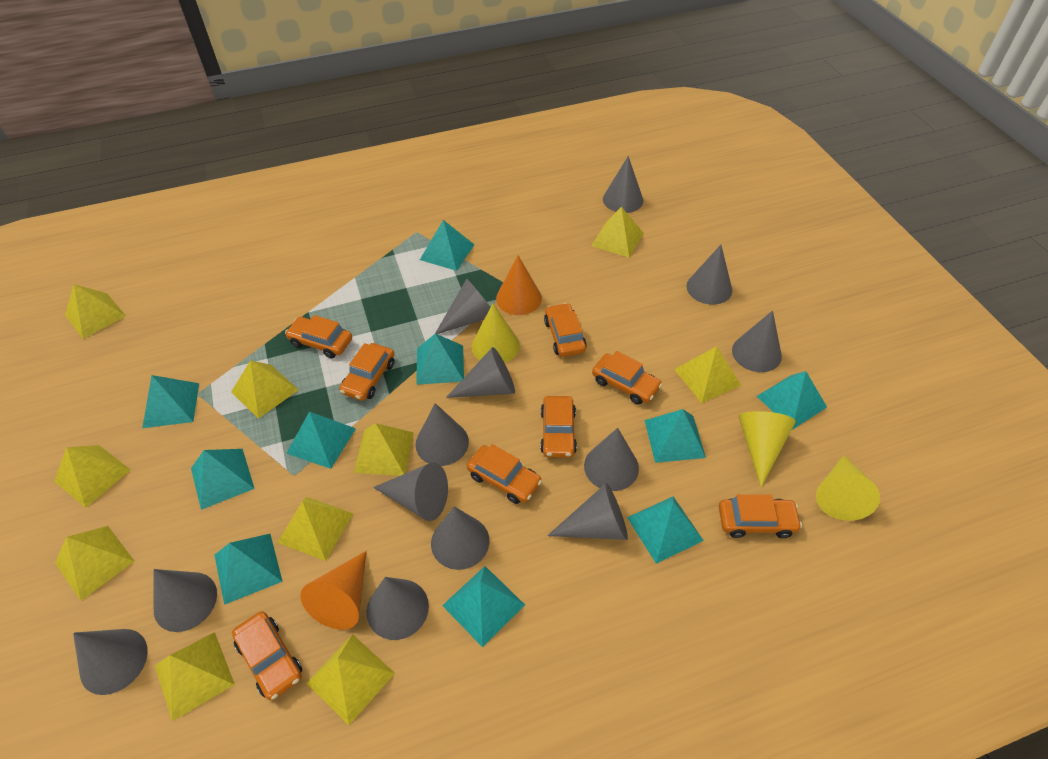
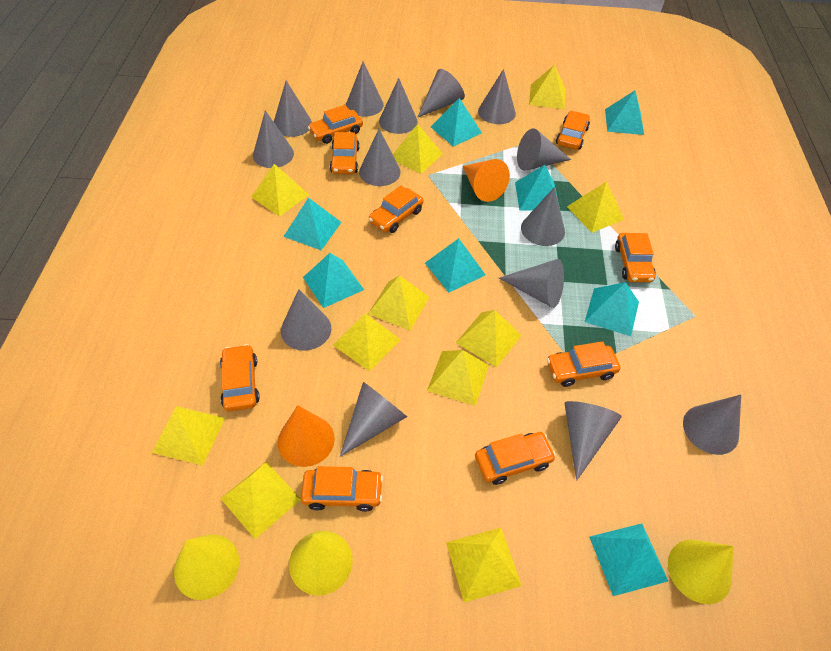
grey cone: [73,629,148,695] [153,569,217,632] [367,577,429,640] [373,462,448,521] [415,403,469,466] [431,506,489,570] [435,279,491,334] [446,347,515,398] [547,483,628,540] [584,428,639,491] [603,156,643,213] [687,245,732,305] [732,310,782,372] = 13 -> [253,110,294,168] [274,81,312,137] [281,289,331,351] [340,382,407,457] [346,61,384,117] [359,129,401,186] [379,78,418,134] [417,69,465,118] [478,69,516,124] [499,259,564,308] [517,128,571,171] [521,187,565,246] [564,401,622,481] [683,395,741,455] = 14
orange car: [232,611,302,700] [285,315,352,358] [339,343,395,401] [467,444,542,504] [540,396,577,457] [544,303,587,357] [592,351,662,405] [719,494,802,538] = 8 -> [220,344,260,412] [301,466,383,512] [308,105,363,144] [330,132,360,174] [369,185,424,233] [475,432,556,485] [547,341,620,387] [556,111,590,150] [615,233,655,282] = 9
turquoise pyramid: [142,375,199,428] [191,449,255,510] [214,534,283,605] [286,411,356,469] [416,334,464,385] [420,220,474,271] [442,566,525,647] [627,497,704,564] [645,409,706,463] [757,371,827,430] = 10 -> [283,198,342,250] [303,253,364,308] [425,238,485,292] [431,98,482,147] [515,165,560,210] [585,282,639,336] [589,523,668,596] [605,91,644,135] = 8
yellow pyramid: [54,445,130,508] [55,526,135,601] [65,284,126,339] [155,632,235,721] [231,360,299,419] [277,497,354,561] [307,634,395,725] [354,423,414,476] [591,207,644,258] [674,346,741,403] = 10 -> [152,406,225,466] [220,462,301,539] [251,164,309,217] [333,313,401,371] [368,275,430,331] [393,124,443,174] [427,350,489,406] [446,528,522,602] [456,310,522,368] [529,65,565,109] [567,181,624,233] = 11

